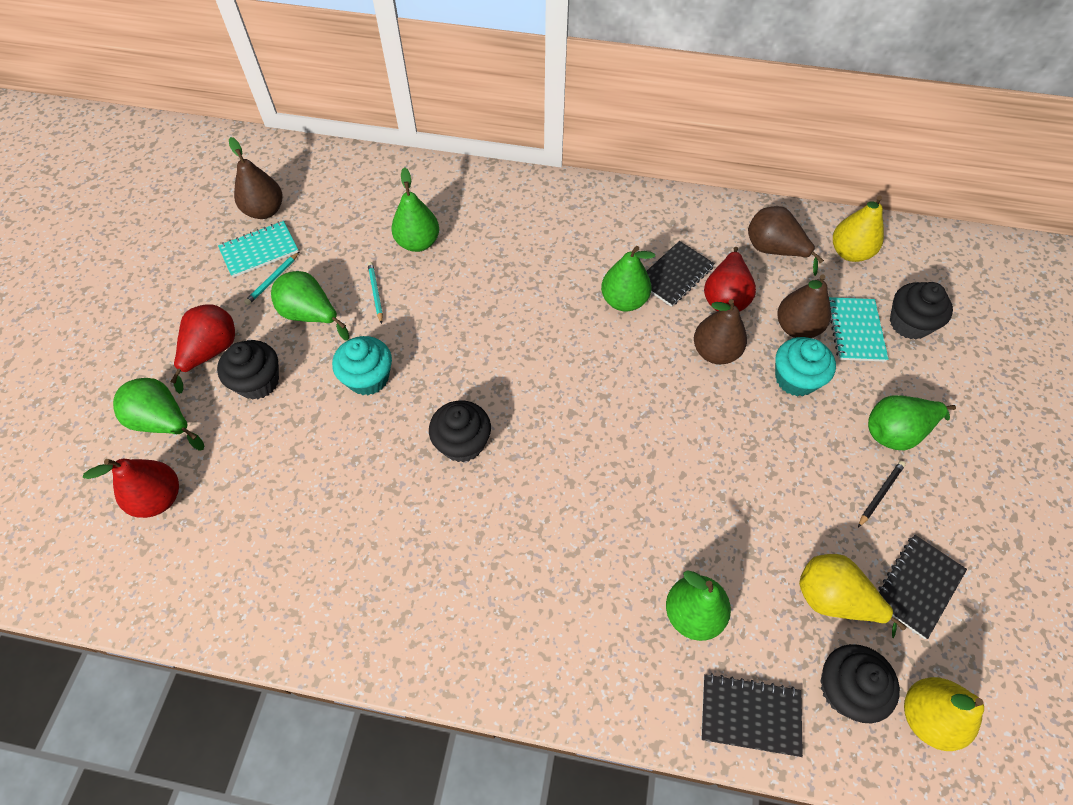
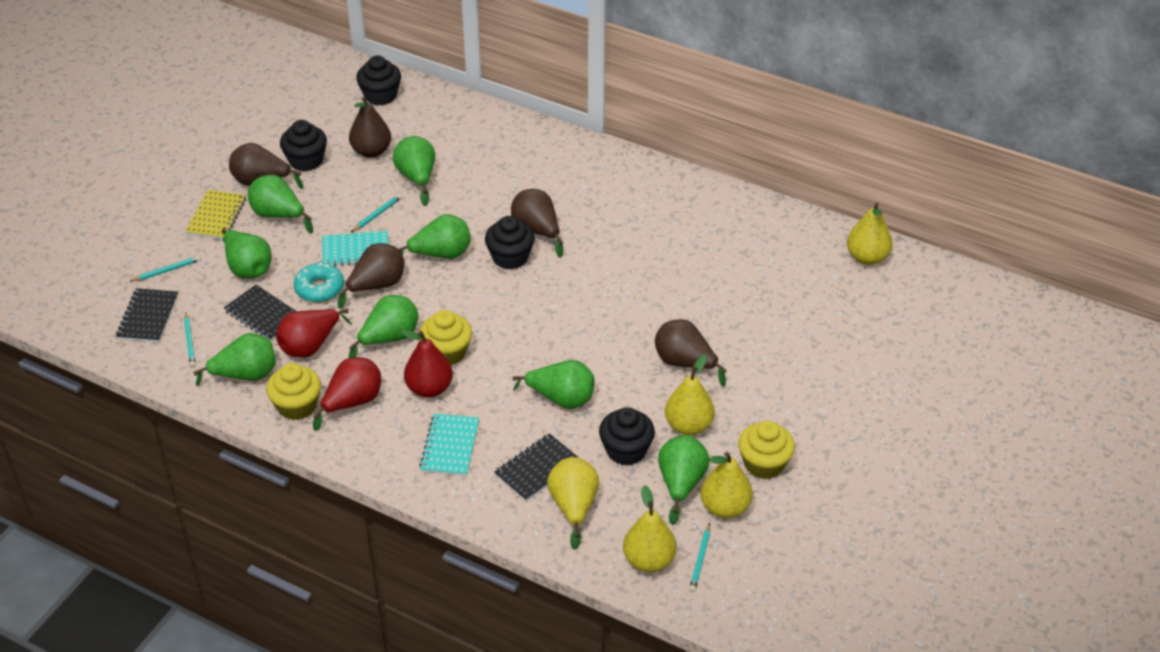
black pencil: [858,461,906,527] = 1 -> none = 0
brown pear: [229,137,283,219] [694,299,747,364] [748,206,824,276] [777,274,831,338] = 4 -> [229,143,303,189] [338,243,404,309] [349,97,391,158] [511,189,563,258] [655,319,727,387] = 5
green pear: [113,378,204,451] [271,271,349,341] [391,167,439,252] [601,246,655,311] [666,570,731,641] [868,395,956,450] = 6 -> [193,333,276,386] [222,229,272,279] [248,175,313,234] [349,295,418,358] [393,136,435,206] [398,214,470,259] [512,360,595,409] [658,435,709,525] = 8
turquoise cupcake: [332,336,392,395] [775,337,836,397] = 2 -> none = 0
turquoise donut: none = 0 -> [294,263,344,302] = 1
turquoise pencil: [244,252,299,305] [368,262,383,324] = 2 -> [129,256,201,282] [184,313,195,367] [351,194,402,232] [689,523,710,592] = 4
yellow cupcake: none = 0 -> [266,363,321,420] [420,310,472,365] [739,421,795,479] = 3
yellow notebook: none = 0 -> [185,190,246,239] = 1
yellow pear: [799,554,907,638] [833,195,884,262] [904,677,984,751] = 3 -> [547,457,599,550] [623,485,677,572] [665,355,715,435] [700,452,753,518] [847,202,892,265] = 5

